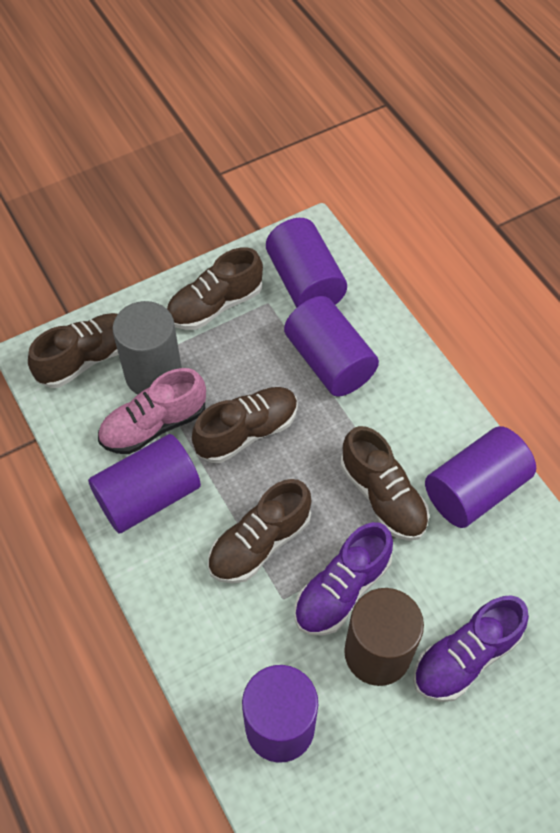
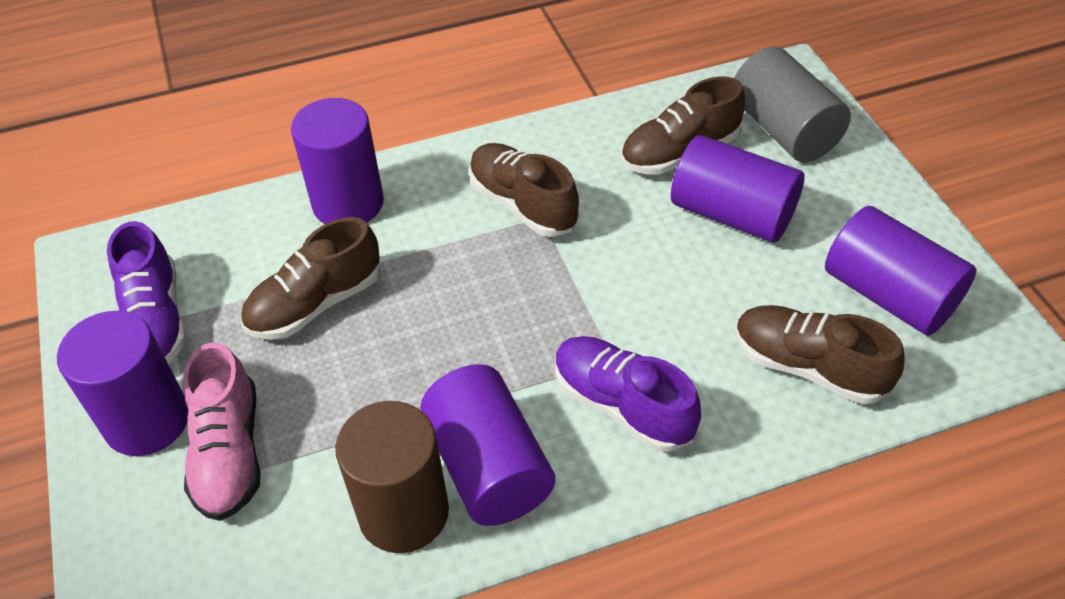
brown shoe: [28,313,119,388] [167,247,263,330] [192,387,298,463] [208,479,311,584] [341,426,429,541] = 5 -> [241,217,381,340] [469,143,579,237] [621,77,745,175] [735,305,905,404] = 4

